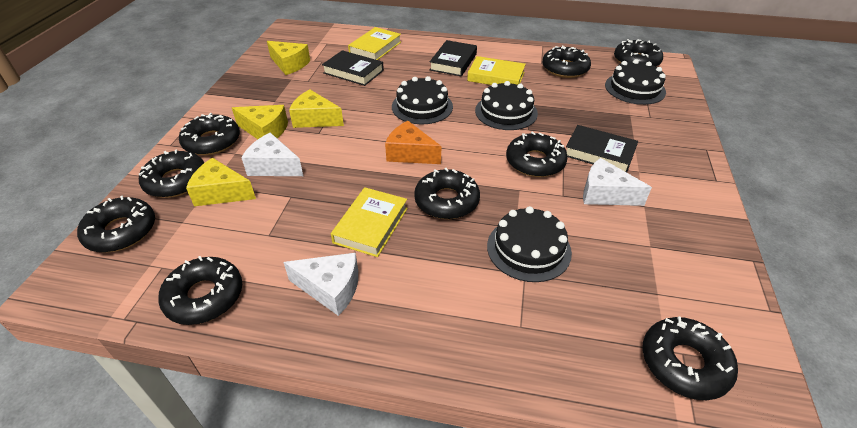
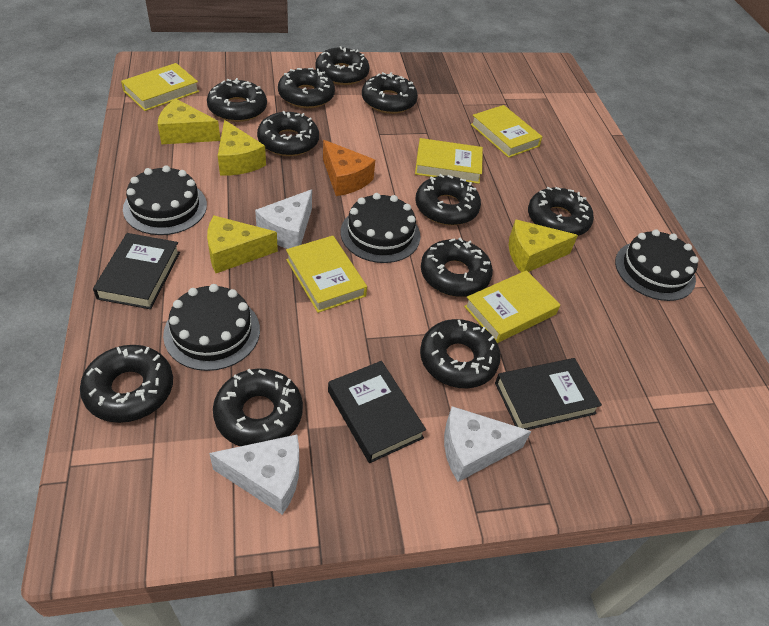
black donut: [77,196,155,252] [139,149,204,198] [158,256,242,325] [179,113,240,155] [414,168,480,219] [506,131,568,177] [542,45,591,78] [614,39,663,66] [643,316,738,400] = 9 -> [80,345,173,423] [207,78,267,122] [213,368,303,446] [257,111,319,156] [278,68,335,108] [315,46,370,85] [362,72,418,114] [416,174,481,225] [420,319,501,388] [421,237,493,297] [528,187,594,236] = 11
yellow book: [331,187,408,257] [348,27,401,60] [467,56,526,85] = 3 -> [121,63,199,111] [286,236,367,313] [415,138,483,184] [464,270,560,343] [471,105,543,158] = 5

